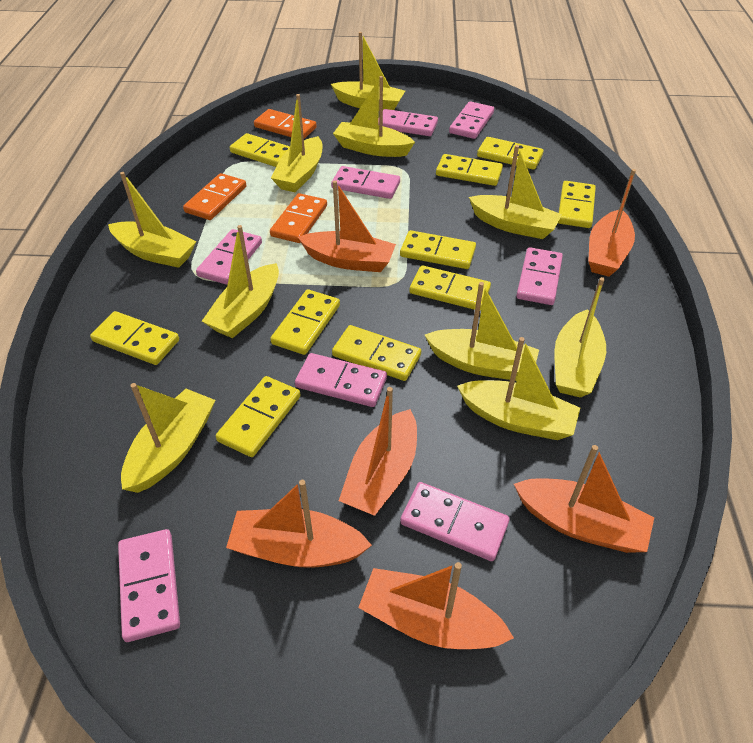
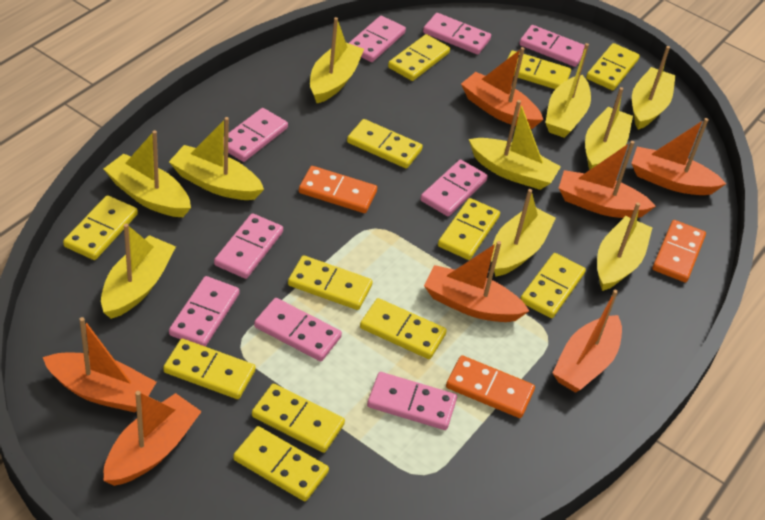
orange boat: [226,480,372,568] [298,180,396,272] [339,387,417,516] [358,562,514,649] [514,445,654,553] [588,169,636,277] = 6 -> [43,317,157,413] [104,391,202,486] [424,241,529,322] [461,47,543,129] [552,290,622,393] [559,141,656,218] [631,118,726,195] = 7
pink domino: [118,529,180,642] [196,229,262,285] [295,353,387,407] [331,166,400,199] [383,109,438,136] [400,482,509,561] [449,101,494,139] [516,247,563,305] = 8 -> [169,276,240,347] [214,213,283,279] [228,108,288,162] [254,298,342,361] [349,16,406,62] [367,372,457,430] [420,160,488,216] [423,13,491,55] [519,25,585,67] = 9
yellow domino: [90,311,179,365] [216,376,300,457] [230,133,290,167] [270,289,340,355] [332,325,421,381] [400,230,476,269] [409,265,491,311] [436,154,503,186] [477,137,544,170] [558,181,596,228] = 10 -> [63,195,138,260] [163,339,256,399] [233,426,329,501] [252,384,345,453] [288,255,373,310] [347,119,423,168] [360,298,447,359] [388,34,450,81] [438,198,500,260] [507,51,571,89] [520,253,586,318] [586,43,640,91] = 12

